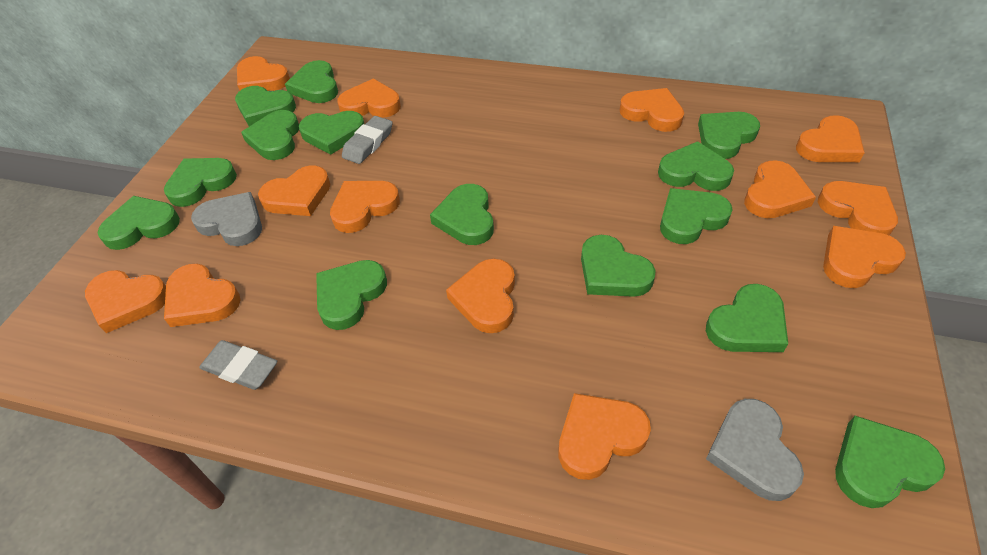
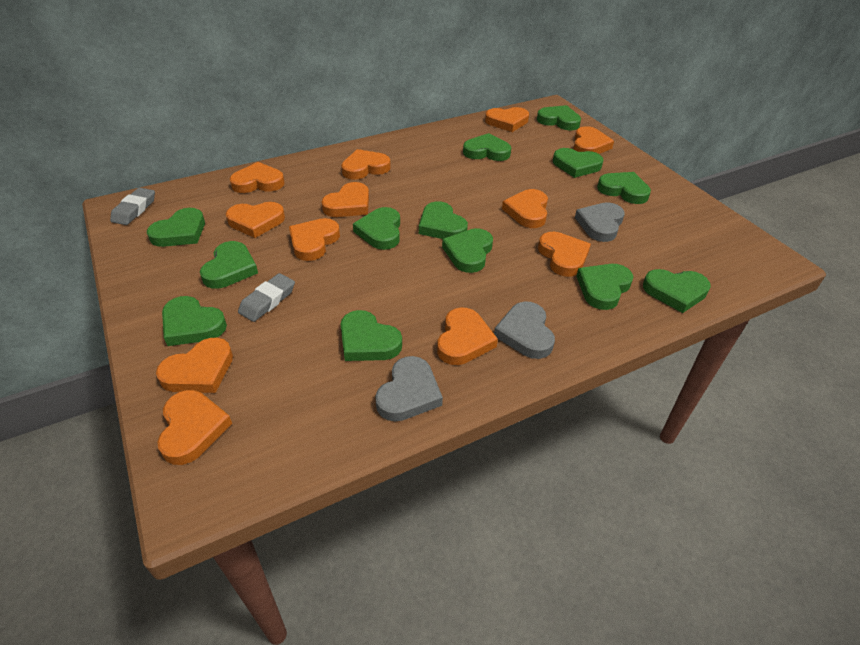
green heart: [98,196,180,250] [164,158,237,207] [235,86,296,126] [241,110,299,160] [285,60,338,103] [299,111,364,155] [316,260,387,330] [430,184,494,245] [581,235,656,297] [658,141,734,191] [660,188,733,244] [698,112,760,159] [706,284,788,352] [835,416,945,508] = 14 -> [147,208,205,247] [162,296,227,346] [200,241,258,289] [341,310,402,361] [353,207,400,250] [419,201,468,239] [442,228,493,273] [463,133,511,161] [537,105,581,131] [553,148,603,178] [576,264,633,310] [597,172,651,204] [643,269,711,313] = 13
grey heart: [191,192,262,246] [706,399,804,501] = 2 -> [375,356,443,421] [494,302,555,359] [575,202,625,242] = 3
orange heart: [85,270,166,333] [164,264,240,327] [237,56,290,91] [258,166,330,216] [330,181,400,233] [337,78,401,118] [446,259,515,333] [558,393,651,480] [620,88,684,132] [744,160,816,218] [796,115,865,162] [818,181,898,235] [823,226,906,288] = 13 -> [156,338,233,393] [157,390,232,465] [226,202,285,238] [230,162,285,193] [289,218,340,261] [321,182,369,217] [341,149,391,180] [437,307,498,365] [485,107,529,132] [502,189,548,228] [538,232,591,277] [573,126,614,154] = 12

